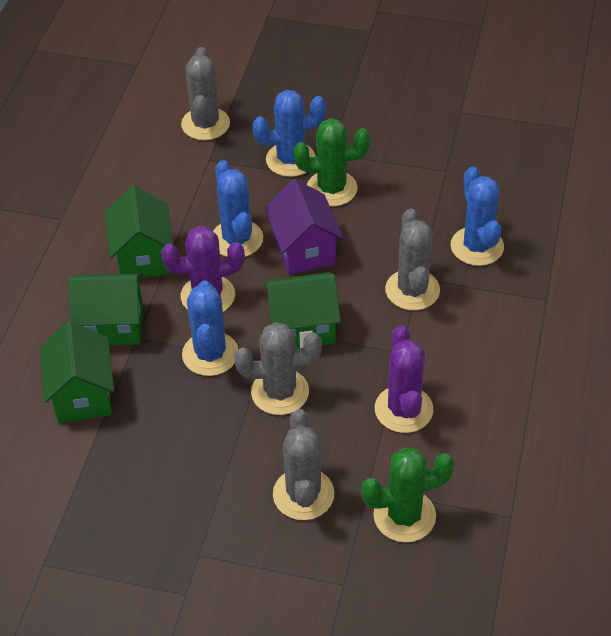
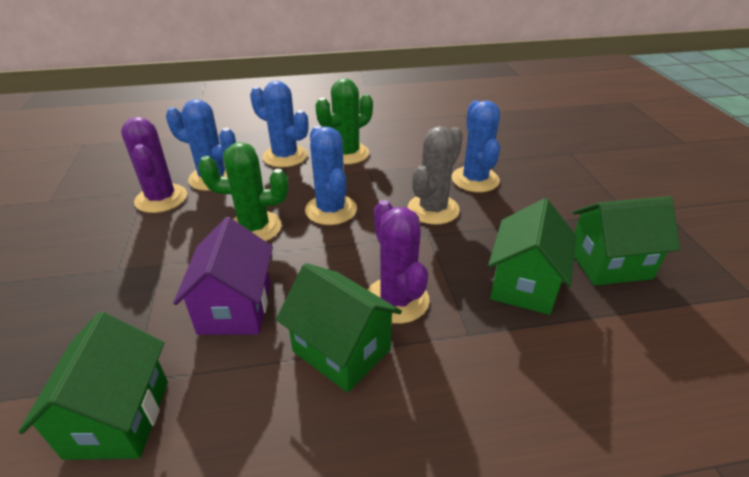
grey cactus: [181,47,230,140] [234,322,322,415] [273,409,334,520] [385,208,440,310] = 4 -> [408,126,463,225] = 1

